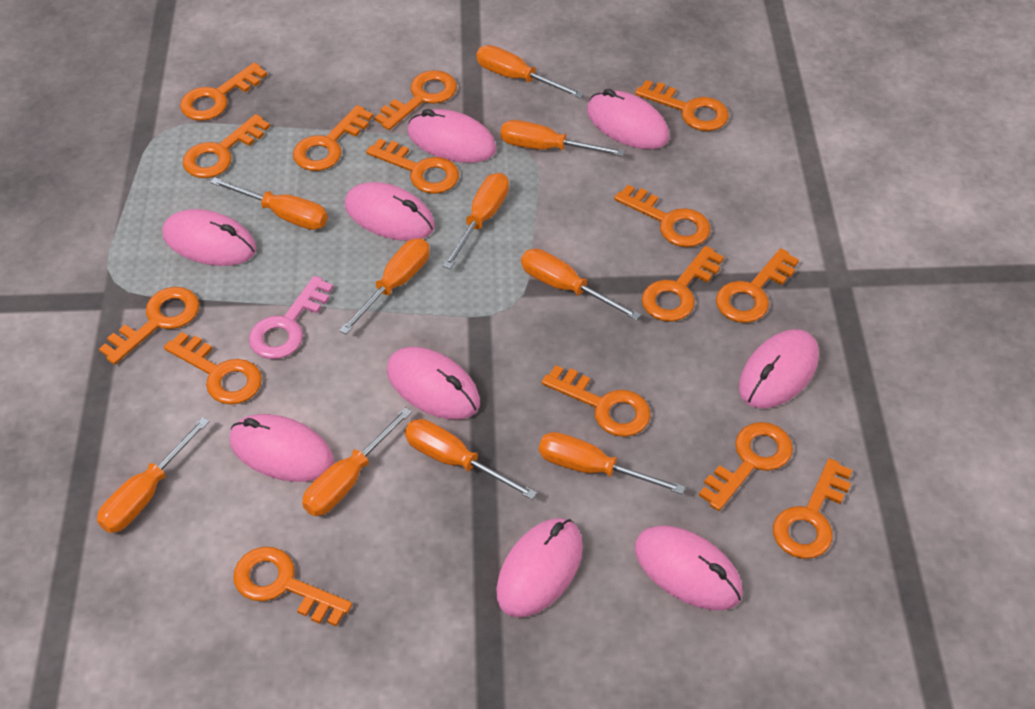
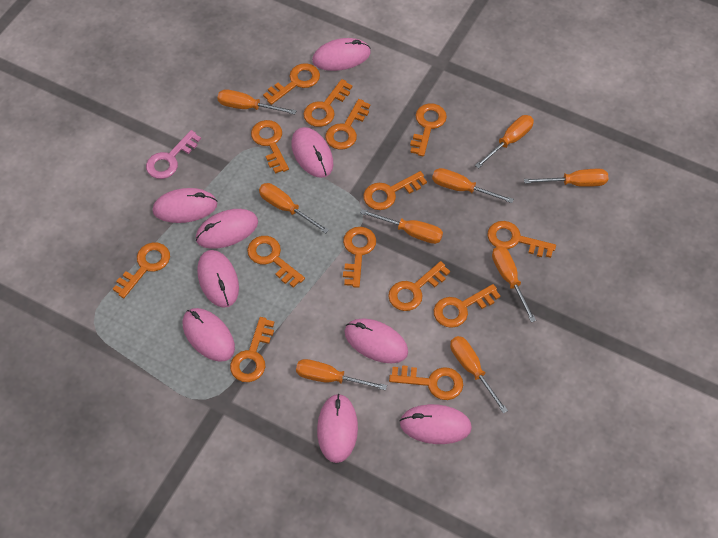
orange key: [99,287,199,365] [164,332,262,405] [180,62,267,121] [183,114,270,178] [234,547,352,627] [293,105,373,171] [366,138,459,194] [374,70,457,130] [542,365,651,437] [614,185,710,247] [635,80,729,131] [642,246,724,322] [699,422,793,511] [716,248,799,323] [773,458,852,559] = 15 -> [113,242,170,298] [230,317,274,382] [247,236,305,288] [251,120,289,174] [263,63,320,105] [303,79,353,127] [325,99,370,150] [343,227,376,288] [363,171,427,210] [388,261,450,311] [389,365,463,400] [410,103,447,156] [434,284,500,328] [487,221,556,258] = 14
orange screwdriver: [97,417,209,533] [210,177,328,230] [302,407,412,516] [339,238,429,334] [405,419,537,500] [443,173,509,269] [476,45,584,98] [501,120,625,156] [521,249,641,321] [539,432,685,494] = 10 -> [217,89,297,114] [259,183,329,233] [296,359,387,390] [360,209,443,244] [432,168,514,203] [450,336,508,414] [475,115,534,169] [492,246,536,322] [524,169,608,187] = 9

